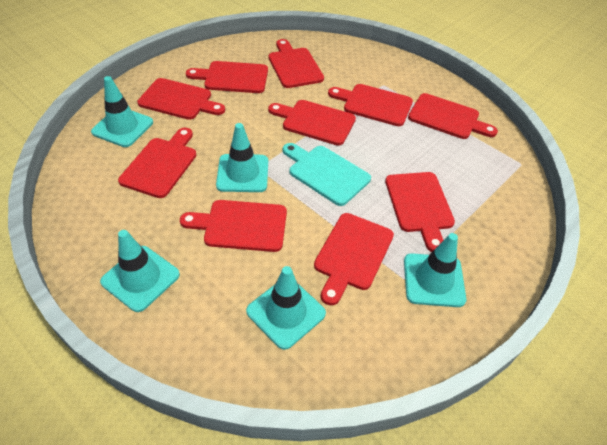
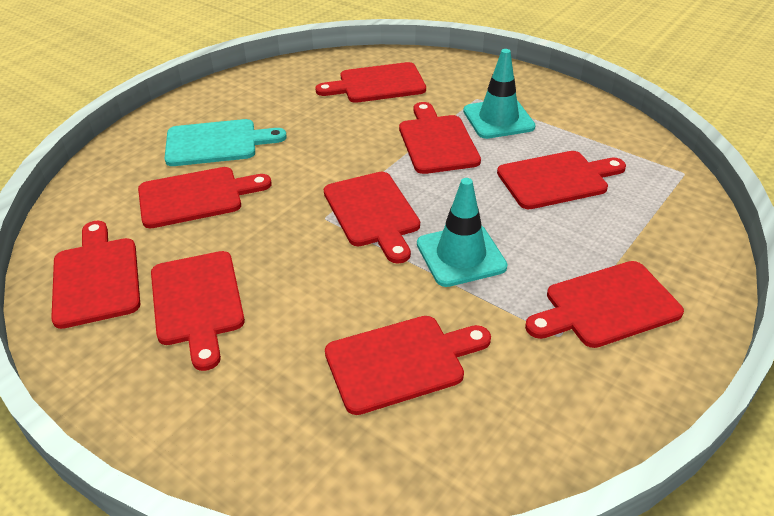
red cutting board: [118,128,196,198] [137,78,225,120] [180,200,287,252] [186,61,268,93] [268,100,356,146] [269,39,324,88] [314,213,394,305] [328,84,413,126] [385,172,455,252] [408,93,498,139] = 10 -> [51,221,140,329] [138,167,272,228] [151,251,245,371] [315,62,426,103] [324,172,420,264] [325,316,491,415] [399,102,481,174] [497,151,626,209] [525,261,684,348] = 9
turquoise traffic cone: [91,76,153,147] [100,230,180,312] [216,123,268,192] [246,266,326,350] [404,233,466,307] = 5 -> [417,178,508,287] [463,49,536,139] = 2

